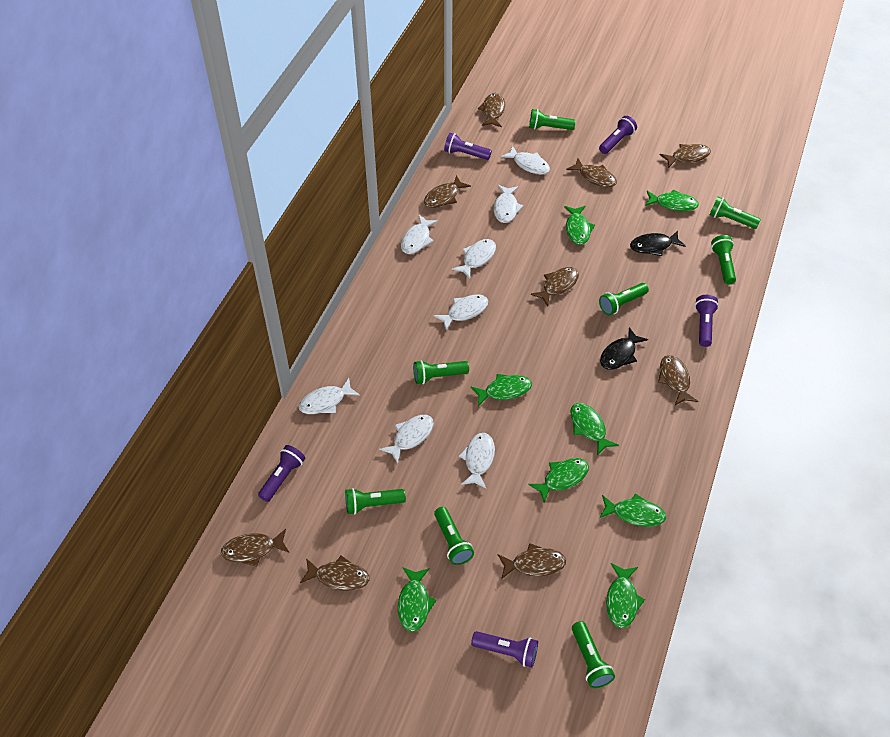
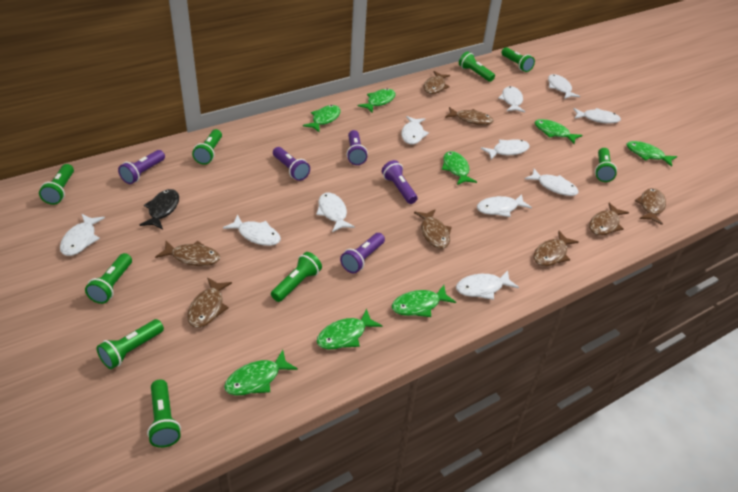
black fish: [600,327,648,370] [630,230,685,256] = 2 -> [140,189,179,229] = 1
brown fish: [221,529,289,567] [300,555,370,591] [424,175,471,208] [478,93,505,127] [498,543,566,579] [531,267,579,306] [566,158,617,187] [658,355,698,405] [660,144,711,168] = 9 -> [155,241,220,266] [187,277,232,328] [414,209,452,249] [423,71,450,94] [445,107,494,125] [533,231,579,266] [589,203,629,236] [635,188,666,225] = 8
green flashlight: [345,488,406,514] [413,360,469,384] [434,507,474,565] [529,109,576,130] [572,621,615,688] [599,283,649,315] [709,197,761,229] [711,235,736,285] = 8 -> [39,164,74,205] [85,253,132,304] [96,319,164,369] [147,379,181,448] [192,129,222,165] [271,252,322,302] [459,51,495,82] [502,47,535,72] [595,148,617,182] = 9
white fish: [299,378,360,414] [379,415,434,464] [401,215,438,254] [433,294,488,331] [452,239,496,279] [459,433,495,489] [494,185,523,223] [501,146,550,175] = 8 -> [60,214,105,256] [223,214,281,246] [316,193,355,232] [401,116,429,144] [456,270,519,300] [477,194,532,217] [481,139,530,160] [498,86,525,112] [525,169,579,196] [548,74,581,99] [573,108,621,123] = 11

